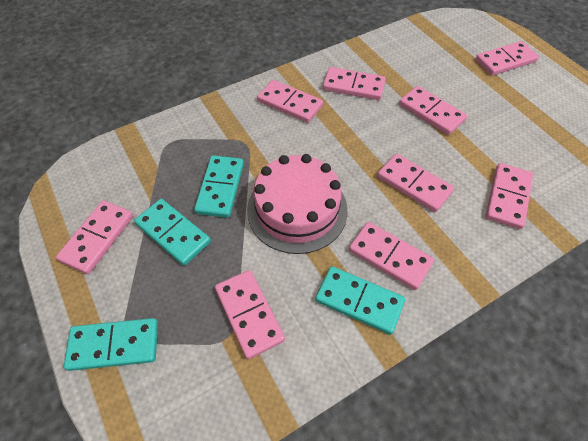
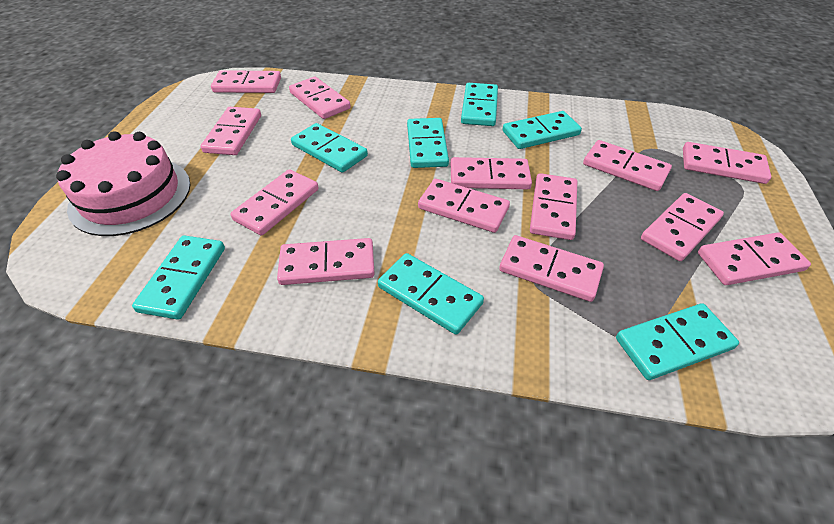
pink domino: [56,200,133,274] [215,270,285,359] [257,80,323,123] [323,67,386,100] [349,222,434,290] [377,154,454,212] [399,86,467,135] [475,41,539,76] [486,163,533,229] = 9 -> [201,107,261,155] [211,70,281,93] [231,169,319,235] [277,238,375,285] [289,77,351,119] [418,179,510,233] [451,157,532,189] [499,235,604,302] [530,173,577,240] [583,140,672,191] [641,193,724,261] [683,142,771,184] [698,232,811,285] = 13
turquoise domino: [64,318,158,371] [134,199,211,266] [194,155,244,218] [315,266,405,335] = 4 -> [132,235,225,320] [291,123,368,173] [378,253,484,335] [407,118,449,168] [461,83,498,126] [503,111,582,149] [616,303,739,380] = 7

